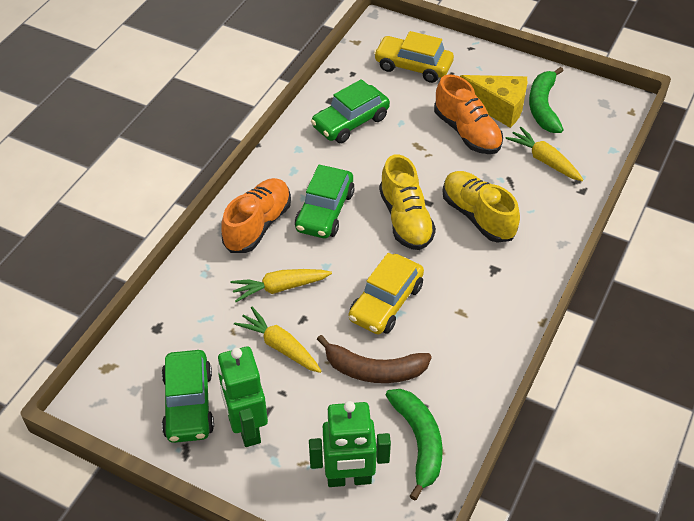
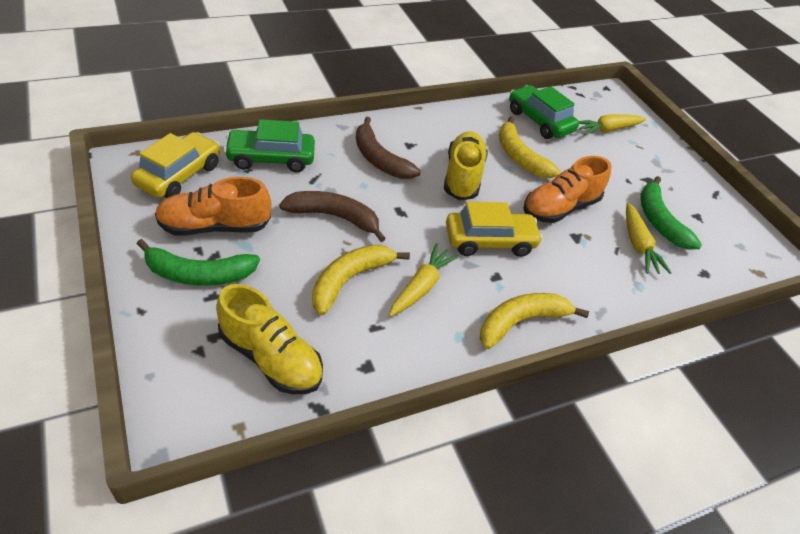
brown banana: [317,335,432,383] = 1 -> [279,191,386,242] [356,117,421,179] = 2
green car: [162,350,214,443] [295,164,355,238] [311,79,390,143] = 3 -> [224,119,315,172] [509,85,579,139] = 2
green robot: [217,346,268,447] [309,401,391,487] = 2 -> none = 0
yellow banana: none = 0 -> [312,245,410,315] [480,293,589,349] [499,116,561,178] = 3
yellow cheese: [460,75,527,128] = 1 -> none = 0

